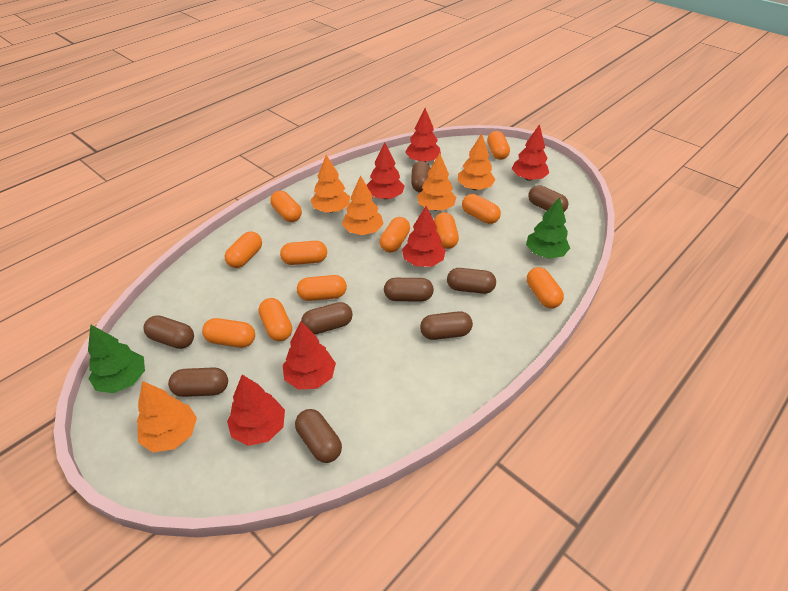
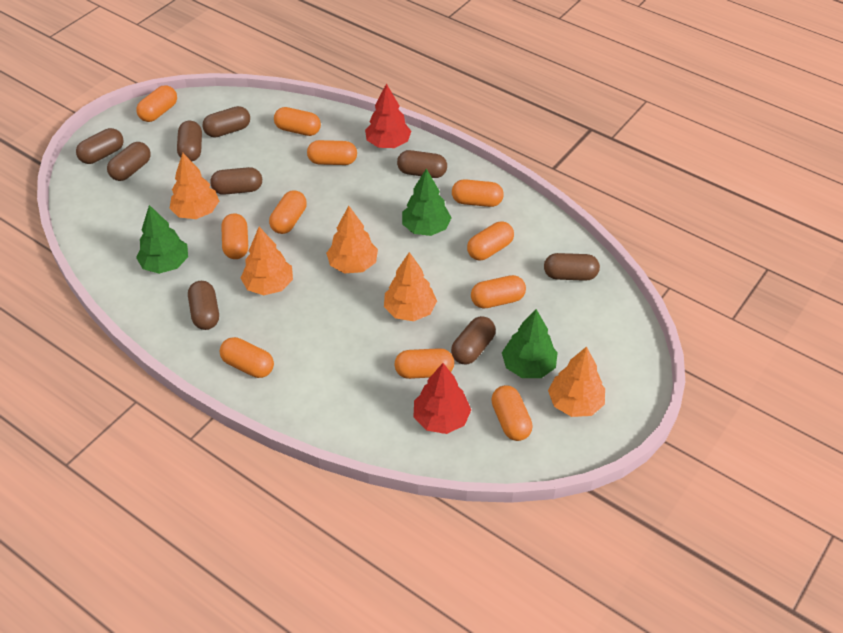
green tree: [88,325,145,393] [526,197,570,259] = 2 -> [136,205,188,274] [402,168,452,236] [502,309,558,378] = 3
red tree: [227,375,285,446] [283,321,336,389] [367,142,405,199] [402,206,446,267] [405,108,441,162] [511,124,549,181] = 6 -> [365,84,411,148] [414,363,471,434] = 2

